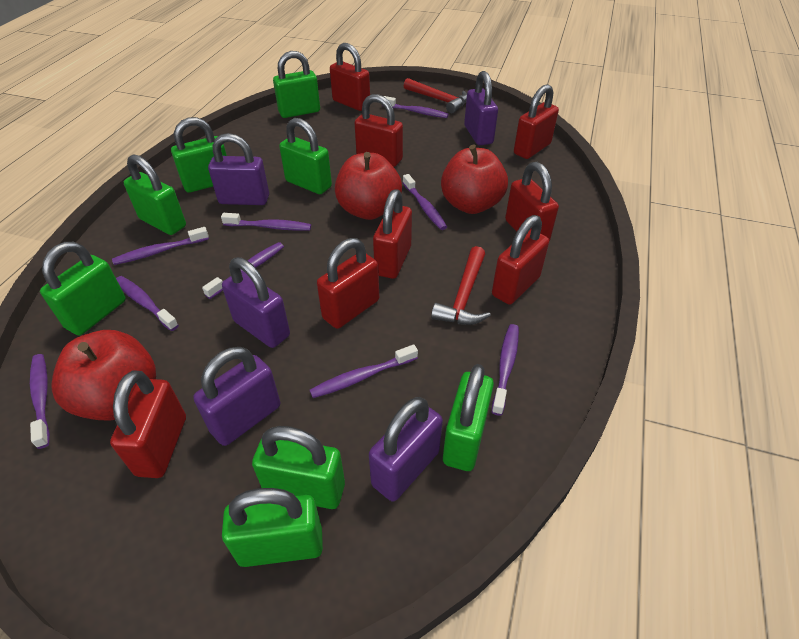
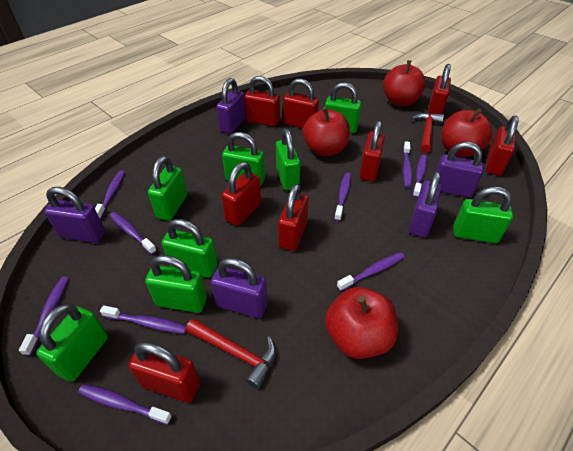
red apple: [51,330,156,421] [335,152,402,220] [441,145,508,214] = 3 -> [303,107,350,156] [325,287,398,359] [383,60,426,106] [442,108,493,157] = 4

